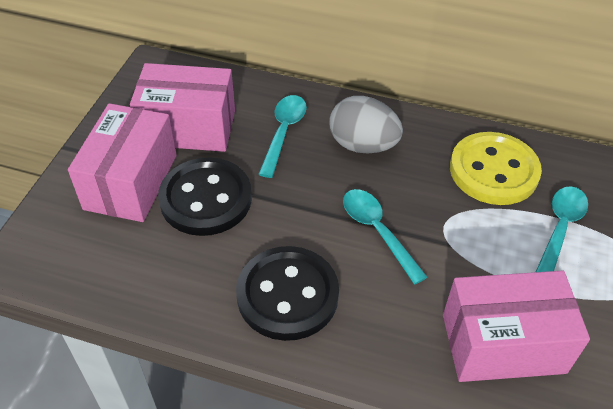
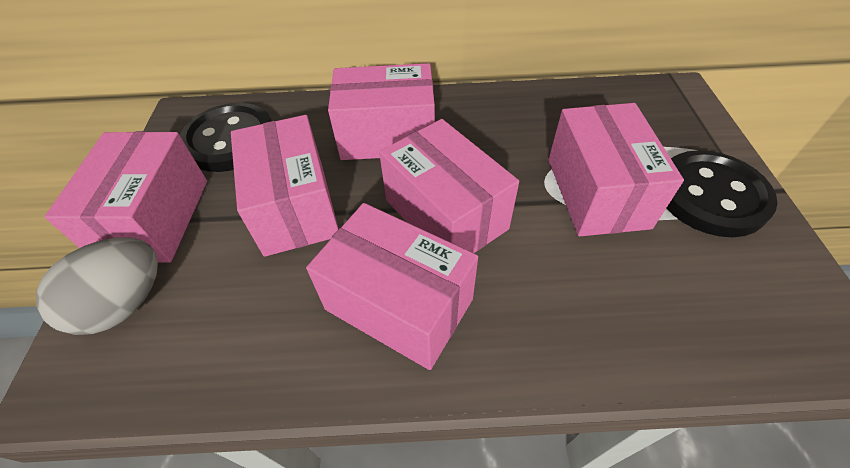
pink box: [68,103,177,222] [130,63,235,152] [443,271,590,382] = 3 -> [45,131,207,263] [231,115,338,257] [306,203,478,370] [328,63,435,160] [379,119,519,253] [548,103,684,236] = 6
turquoise spoon: [258,95,307,178] [343,189,427,284] [536,186,588,272] = 3 -> none = 0
yellow button: [450,132,542,205] = 1 -> none = 0

